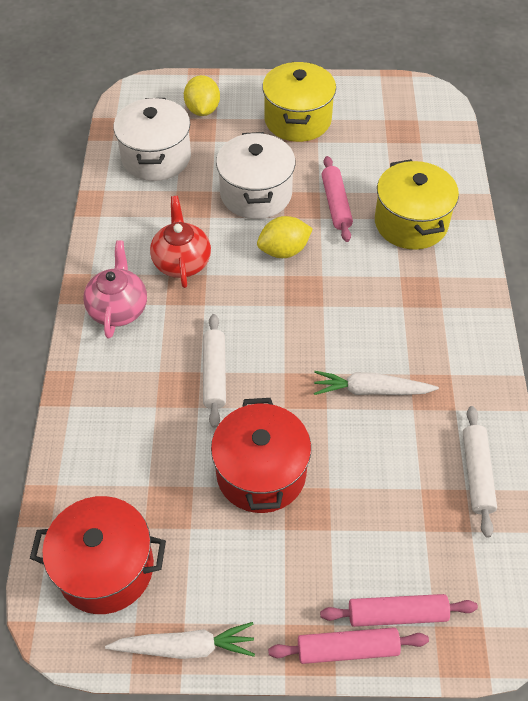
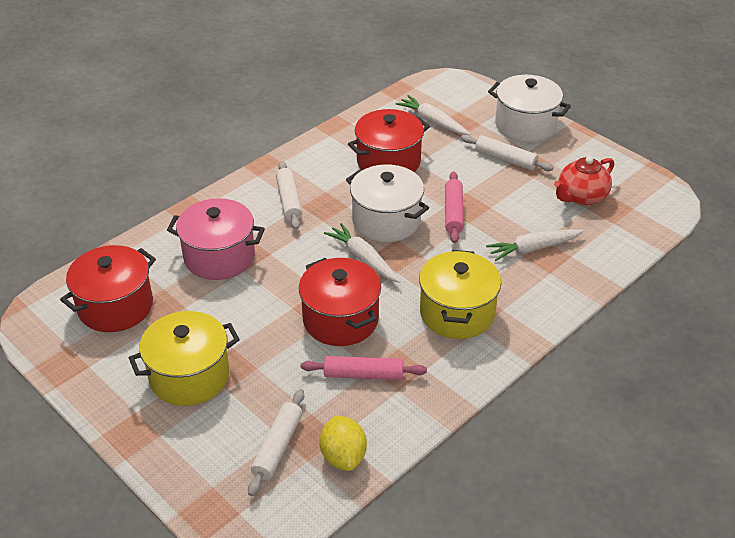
pink pot: none = 0 -> [167,198,265,280] = 1
pink rolling pin: [268,627,429,664] [320,594,478,627] [322,156,353,242] = 3 -> [301,356,427,380] [445,172,464,243] = 2
pink teapot: [83,240,147,339] = 1 -> none = 0
red pot: [30,496,166,614] [211,398,311,513] = 2 -> [60,245,156,332] [299,258,381,346] [348,109,430,172] = 3
white carrot: [105,622,255,659] [314,371,439,395] = 2 -> [324,223,401,283] [396,95,471,135] [486,229,584,261] = 3
white rolling pin: [203,314,226,428] [463,406,497,538] = 2 -> [248,389,304,496] [276,161,302,230] [461,135,554,171] = 3
yellow lemon: [184,75,220,116] [257,216,313,258] = 2 -> [320,416,367,471] = 1

